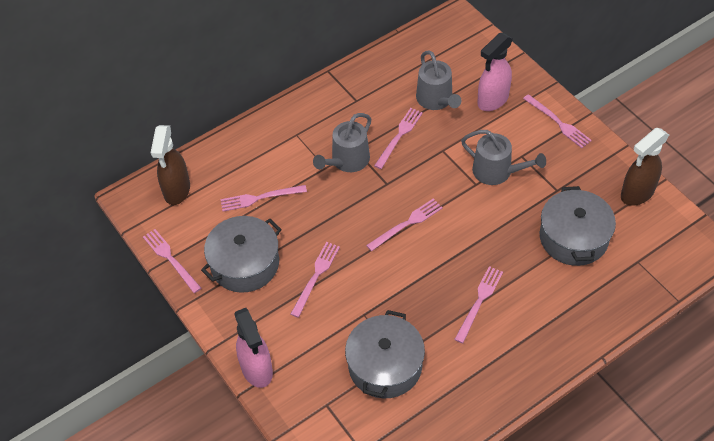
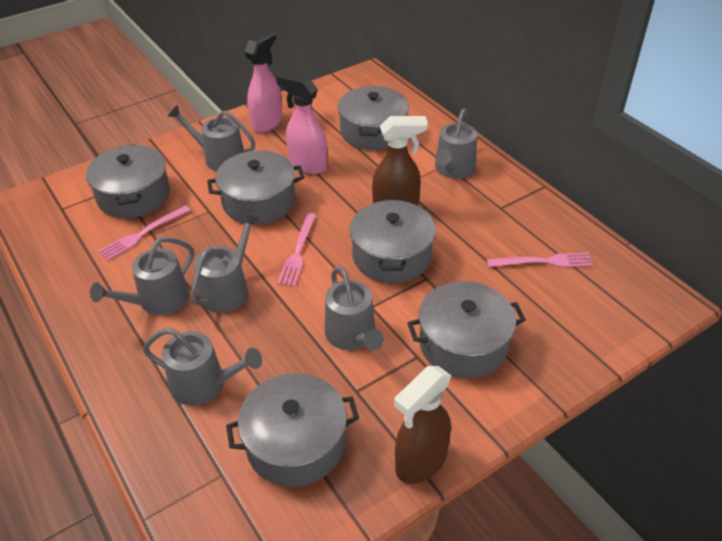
grey pot: [201,216,282,293] [345,310,425,399] [540,186,616,266] = 3 -> [86,144,170,218] [207,150,304,225] [226,373,359,487] [338,86,409,150] [350,199,436,283] [408,281,526,378] = 6
grey watering can: [313,113,371,172] [416,51,461,110] [461,130,546,185] = 3 -> [90,237,194,315] [143,328,262,406] [168,105,255,171] [190,213,259,313] [325,266,384,350] [435,109,477,179] = 6
pink fork: [143,229,201,293] [220,185,307,212] [291,242,340,318] [366,199,443,251] [374,108,423,169] [454,266,503,343] [523,94,592,148] = 7 -> [98,205,191,261] [277,213,316,286] [487,253,593,268] = 3

